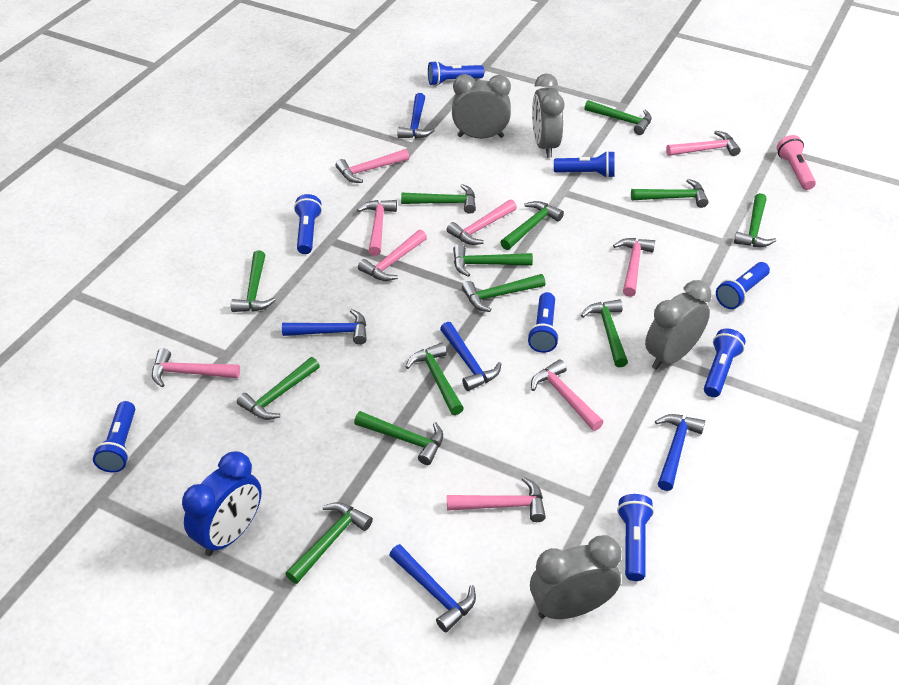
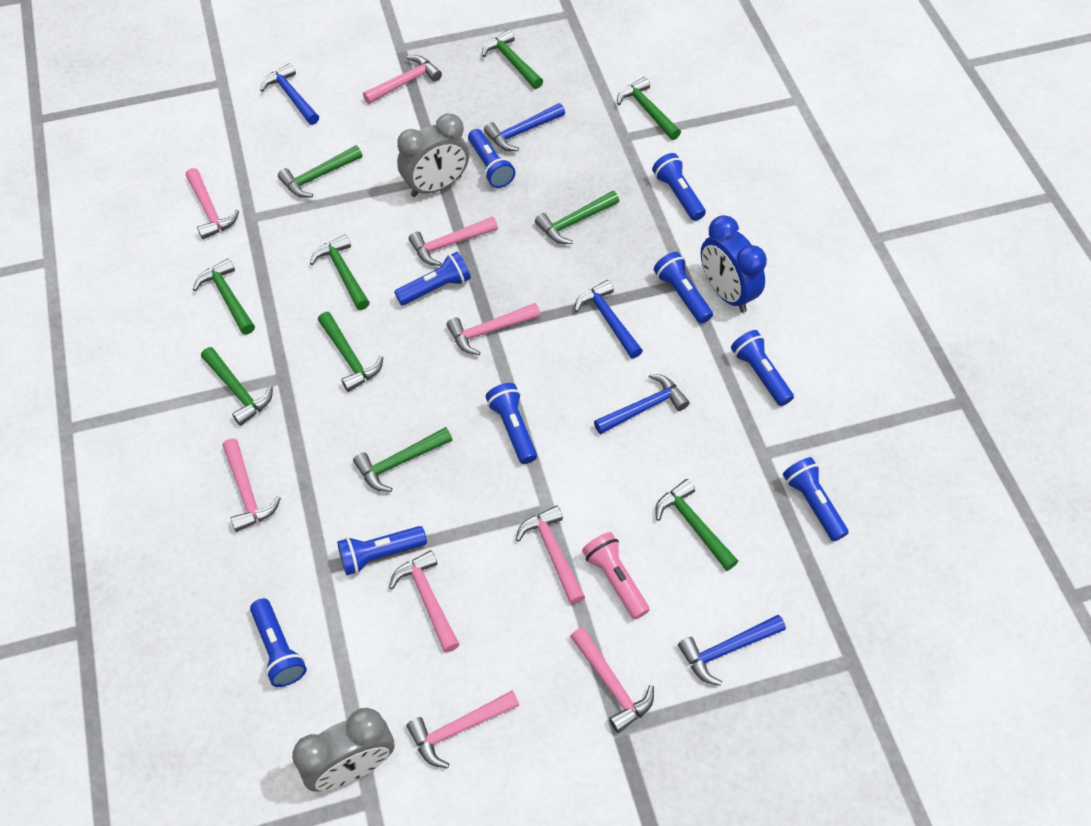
blue flashlight: [93,401,135,473] [294,194,322,254] [428,61,484,86] [527,292,559,353] [554,151,615,178] [617,494,654,581] [704,328,746,397] [716,262,770,309] = 8 -> [250,598,307,687] [337,526,427,575] [394,252,471,305] [468,129,515,188] [486,383,537,464] [652,153,706,221] [654,252,713,324] [731,330,794,406] [783,457,849,541] = 9
green hammer: [231,251,276,312] [237,357,320,420] [286,502,373,584] [354,411,443,465] [401,184,476,214] [406,343,464,415] [453,244,533,277] [462,274,545,312] [500,201,564,250] [581,299,628,367] [584,100,652,135] [631,179,709,208] [734,193,777,247] = 13 -> [193,258,255,334] [201,347,273,426] [278,145,362,198] [310,234,370,310] [318,312,384,392] [353,427,452,492] [482,29,543,89] [535,191,619,244] [617,77,681,140] [655,479,738,571] = 10
grey clock: [452,74,511,139] [530,535,621,619] [532,73,564,158] [645,280,712,370] = 4 -> [292,708,394,792] [397,113,469,197] = 2

